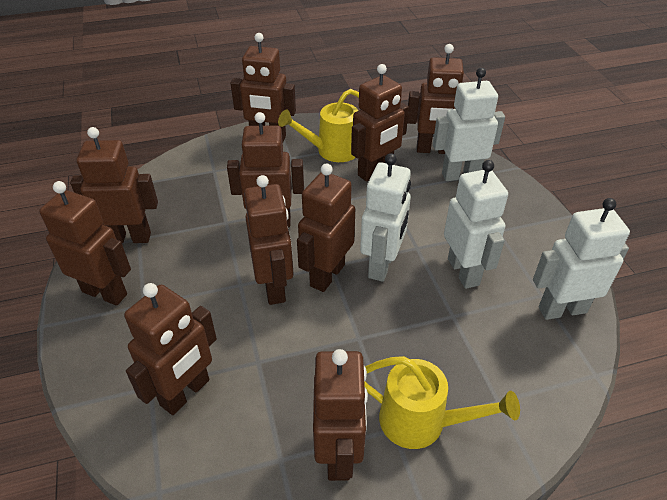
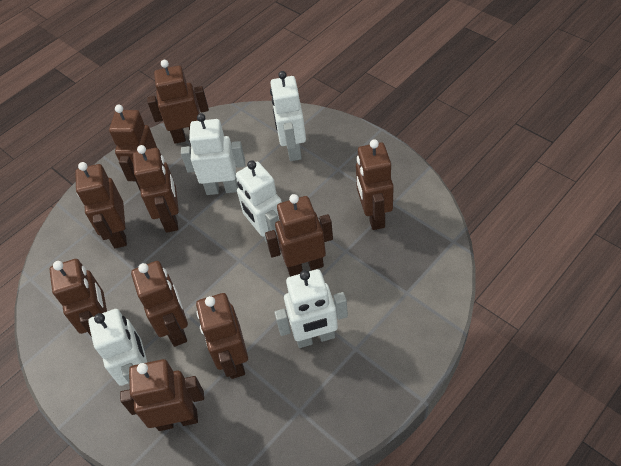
white robot: [360,153,411,282] [433,68,505,181] [444,160,508,289] [533,198,630,320] = 4 -> [88,309,147,386] [181,113,245,195] [236,160,282,244] [270,71,306,161] [274,269,348,348] = 5
yellow watering can: [278,89,359,162] [364,356,520,449] = 2 -> none = 0

